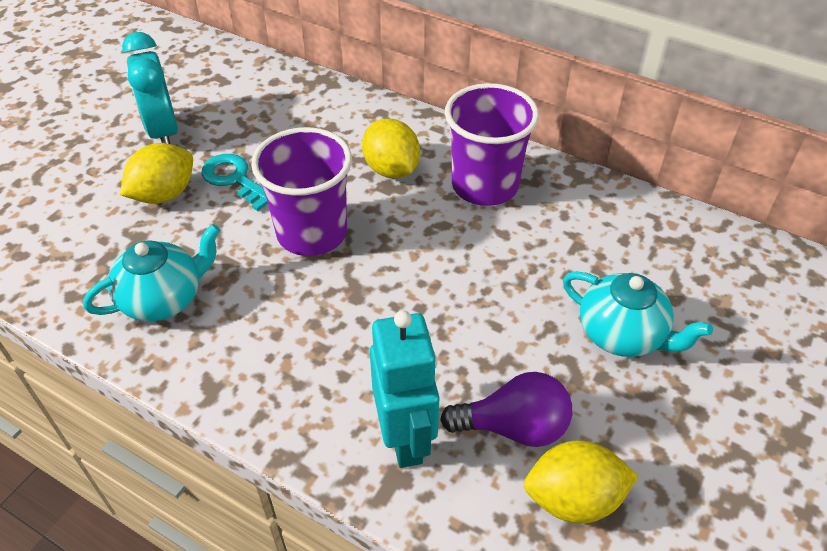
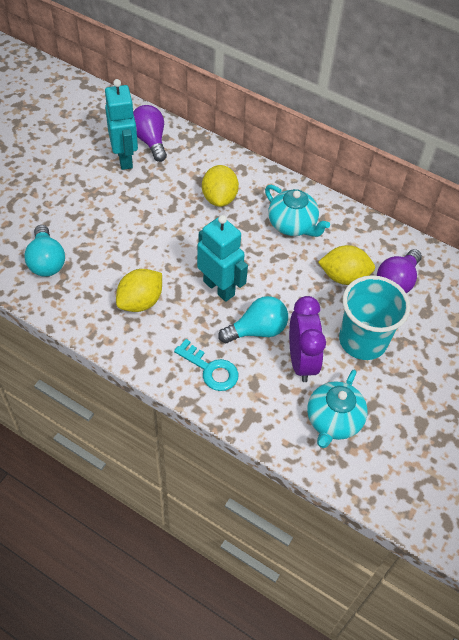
purple clock: none = 0 -> [289,296,326,382] = 1
purple cup: [251,127,352,256] [445,83,539,206] = 2 -> none = 0
purple light bulb: [440,372,572,447] = 1 -> [133,105,167,162] [377,249,422,293] = 2
turquoise clock: [122,32,178,144] = 1 -> none = 0
turquoise cup: none = 0 -> [339,275,410,360] = 1
turquoise light bulb: none = 0 -> [24,225,65,277] [218,296,288,343] = 2
turquoise robot: [370,310,440,468] = 1 -> [105,79,138,170] [197,215,248,302] = 2

